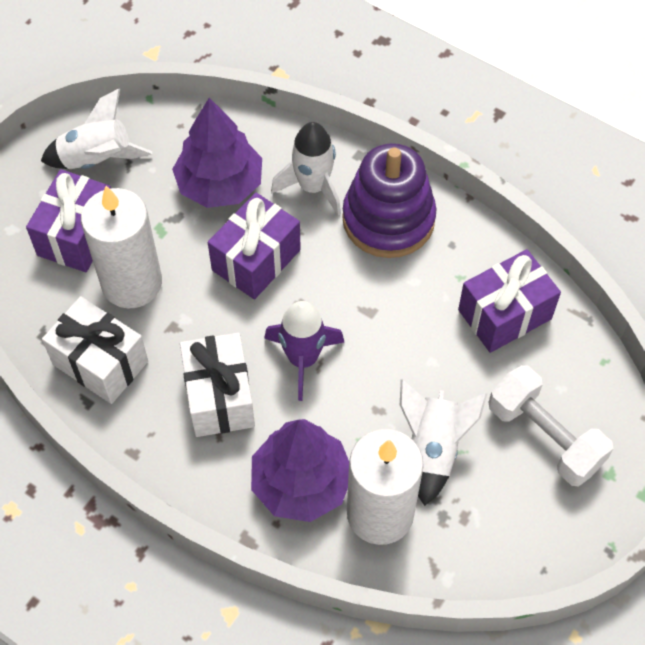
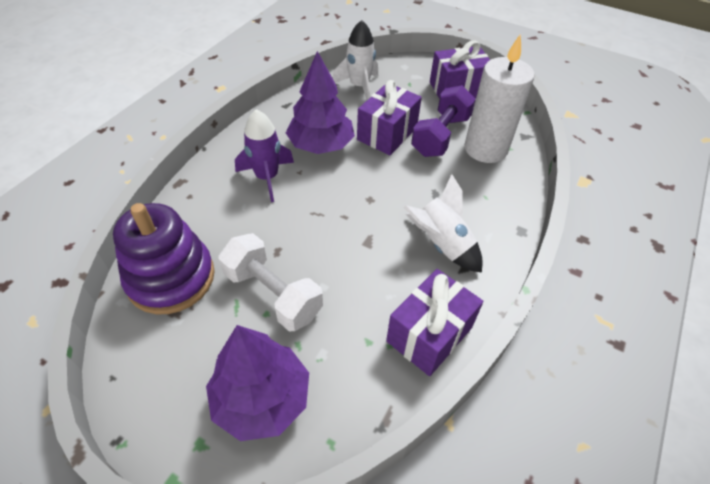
purple dumbbell: none = 0 -> [411,85,476,157] = 1
white candle: [81,186,162,308] [347,429,424,545] = 2 -> [464,34,535,163] = 1
white gift: [42,296,148,404] [180,333,255,437] = 2 -> none = 0
white rocket: [41,88,152,169] [271,122,341,216] [400,379,487,506] = 3 -> [333,20,378,100] [404,174,482,273] = 2

